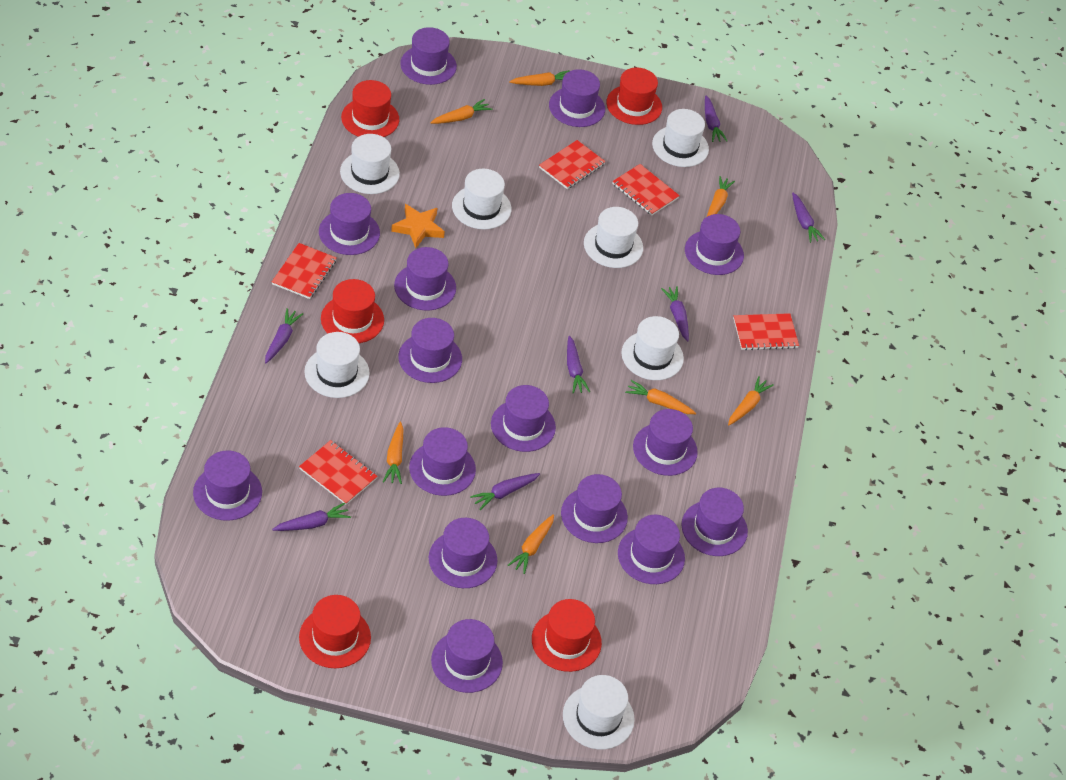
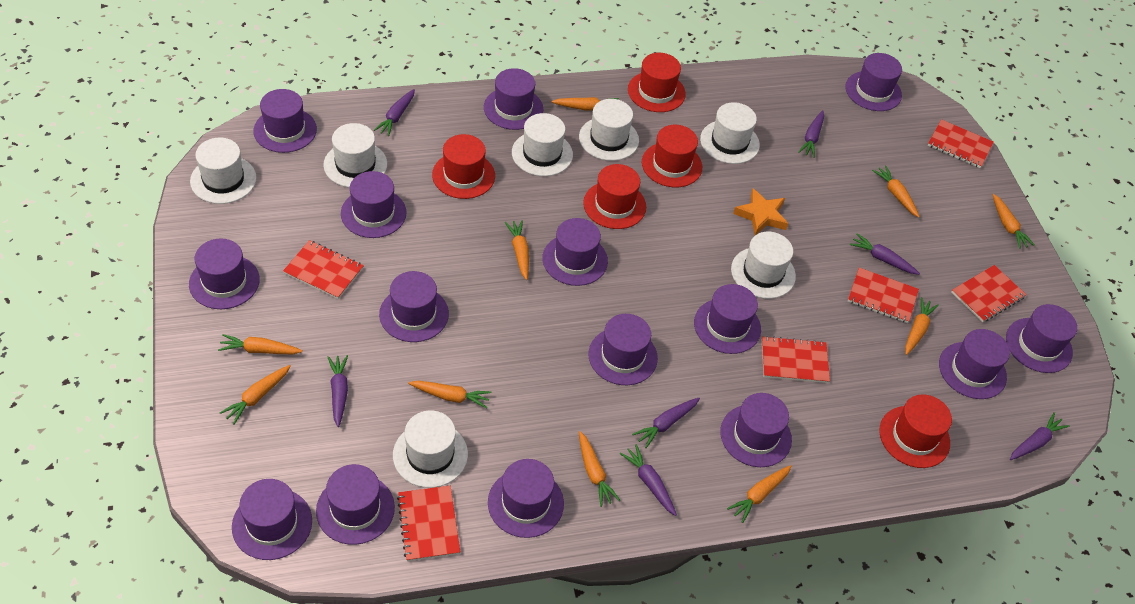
orange carrot: [383,422,403,484] [431,99,492,124] [508,514,554,574] [509,70,570,86] [625,380,696,414] [707,176,735,216] [728,376,774,425] = 7 -> [218,334,303,354] [220,365,291,425] [408,381,491,409] [505,220,529,280] [551,97,619,111] [579,431,620,507] [727,465,792,523] [872,165,920,218] [905,297,939,355] [993,194,1035,249] = 10
red notebook: [272,243,337,299] [299,440,378,505] [539,140,606,189] [612,164,680,216] [733,313,799,350] = 5 -> [283,240,364,299] [397,486,460,561] [762,336,830,383] [848,268,919,323] [928,119,994,168] [951,265,1026,322] = 6

